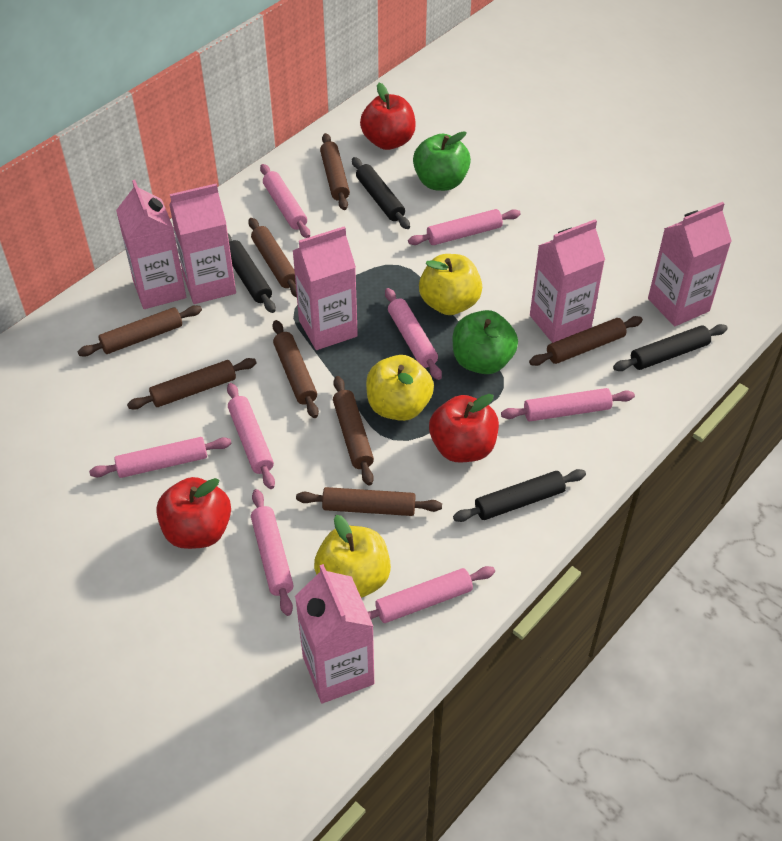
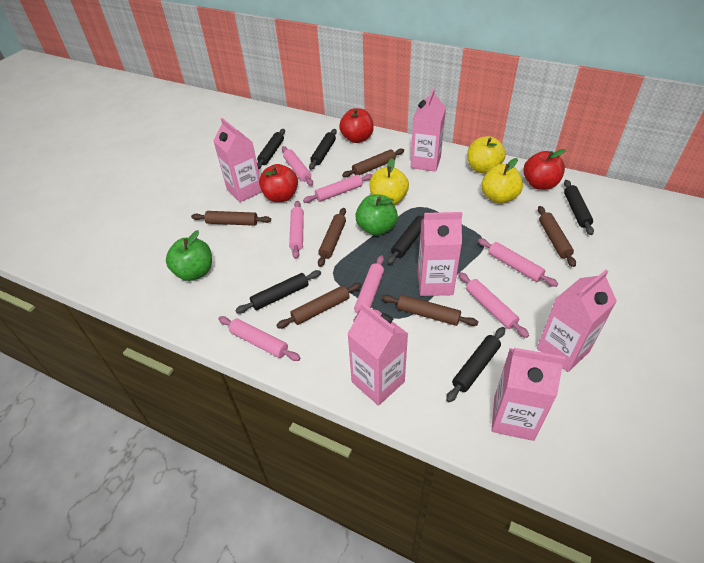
black rolling pin: [228,234,276,313] [352,157,410,229] [453,469,586,522] [613,324,728,371] = 4 -> [235,270,321,313] [257,129,285,169] [309,129,337,170] [387,211,430,265] [446,327,505,402] [564,180,594,235] = 6
brown rolling pin: [78,305,202,357] [127,358,256,409] [248,218,297,297] [272,320,319,418] [296,487,442,516] [320,133,350,210] [333,376,374,486] [529,316,643,366] = 8 -> [191,211,271,226] [276,283,362,328] [318,208,346,267] [342,149,404,177] [382,295,478,326] [538,206,576,267] = 6
pink rolling pin: [89,437,232,478] [227,383,275,489] [251,489,294,616] [260,164,310,238] [368,566,495,623] [385,288,442,380] [408,209,521,245] [501,388,635,421] = 8 -> [218,316,300,361] [282,146,313,186] [289,201,304,259] [303,174,372,203] [354,255,384,321] [458,272,529,338] [478,238,558,287] = 7

